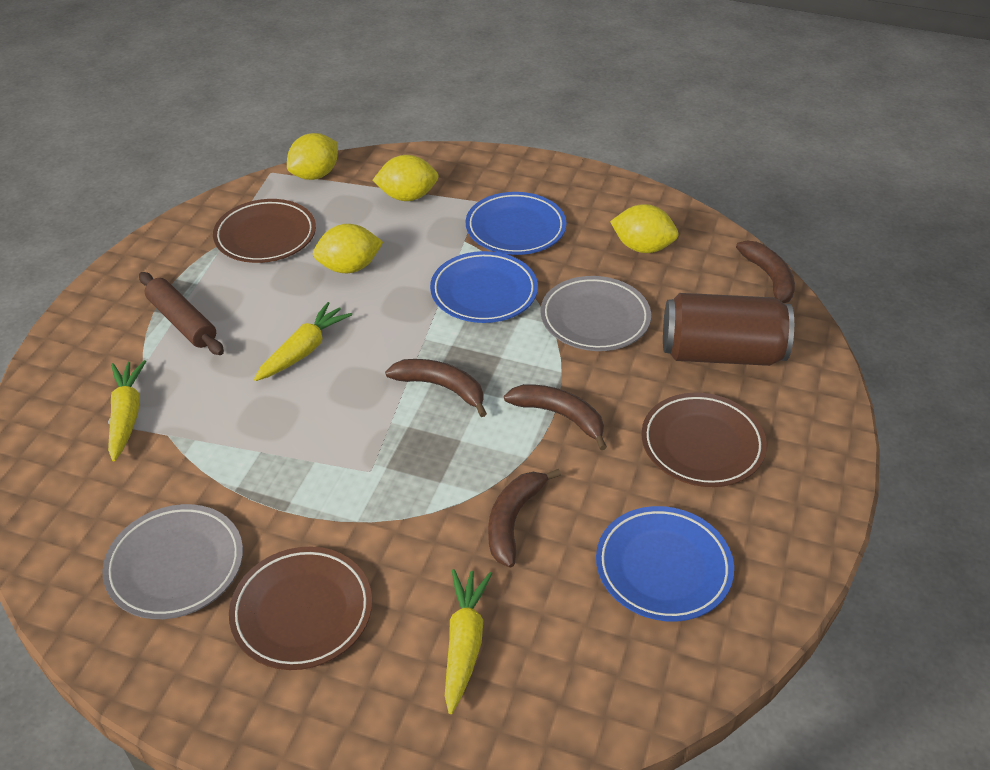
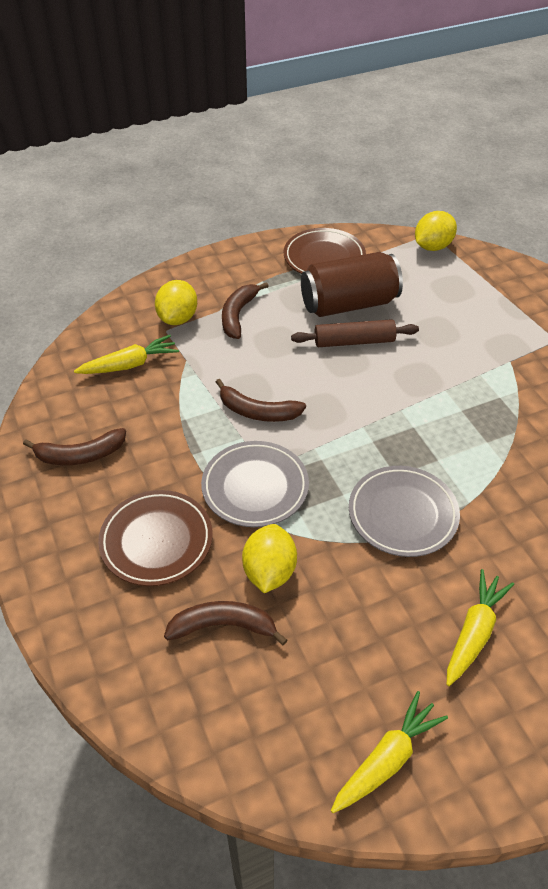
blue plate: [430,251,538,323] [466,192,567,255] [596,506,734,622] = 3 -> none = 0
brown plate: [213,199,316,263] [229,547,372,670] [641,393,767,487] = 3 -> [98,490,213,586] [284,228,366,274] = 2
yellow lemon: [287,133,338,180] [313,224,383,273] [372,155,439,201] [610,204,678,253] = 4 -> [155,280,197,325] [242,524,297,593] [415,211,457,251] = 3

